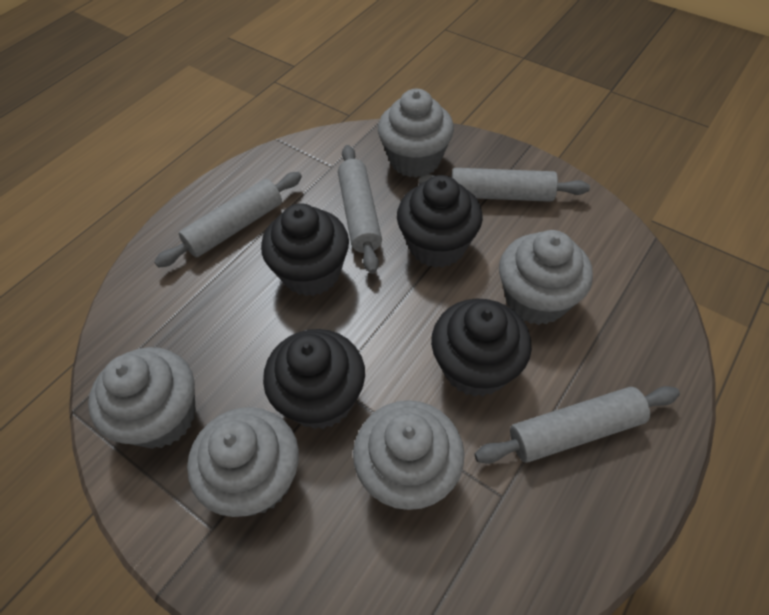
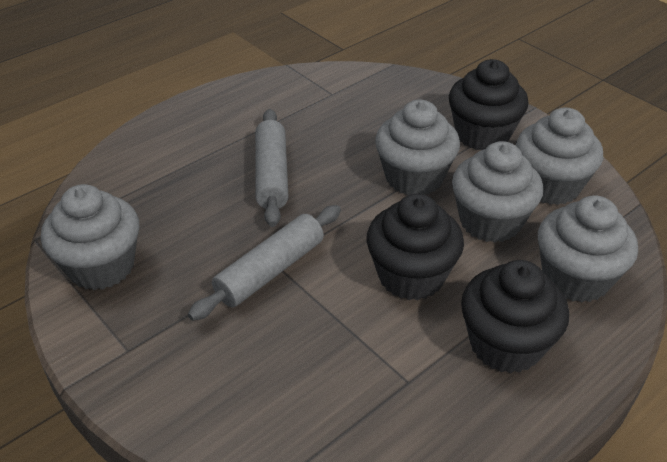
black cupcake: [261,204,349,296] [263,329,365,429] [397,175,483,268] [431,299,532,397] = 4 -> [366,194,464,300] [449,59,529,150] [461,260,569,374] = 3
grey rolling pin: [154,172,302,268] [338,145,382,274] [419,168,590,202] [474,386,680,464] = 4 -> [188,205,341,321] [255,109,288,227] = 2

